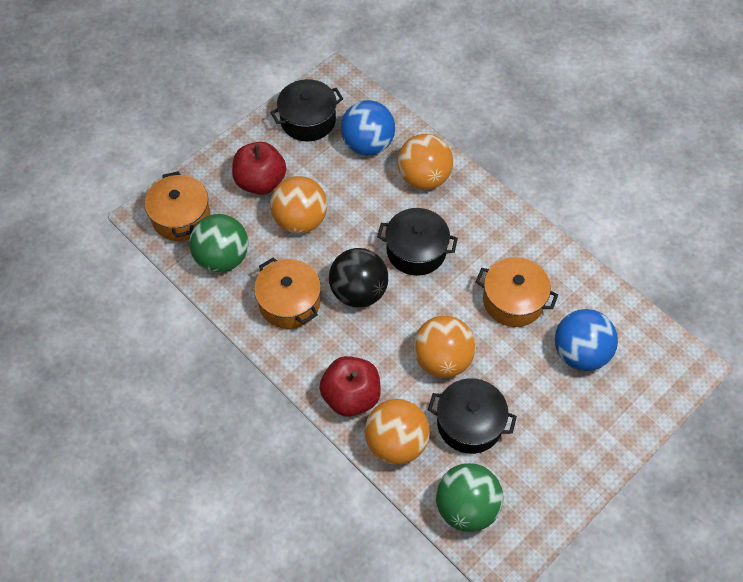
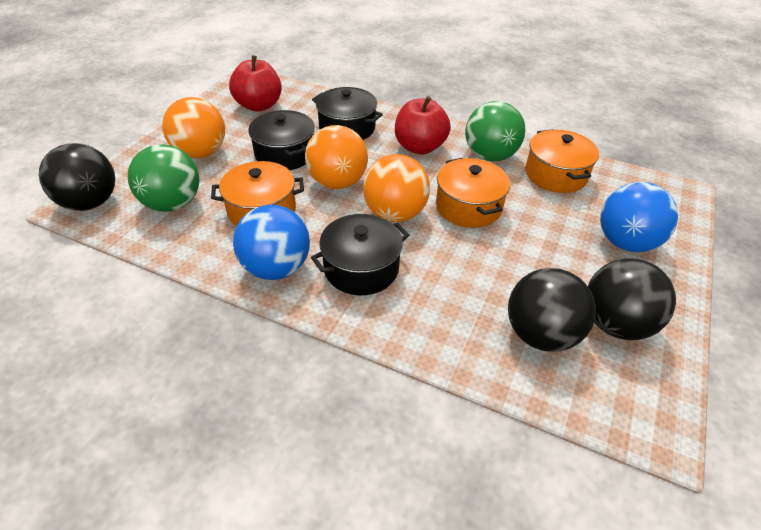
black ball: [329,248,388,308] = 1 -> [39,143,115,211] [508,268,596,352] [588,258,676,340] = 3
orange ball: [270,176,327,234] [365,399,430,465] [397,134,453,190] [414,316,476,378] = 4 -> [162,97,225,158] [305,125,368,189] [363,154,430,222] = 3

